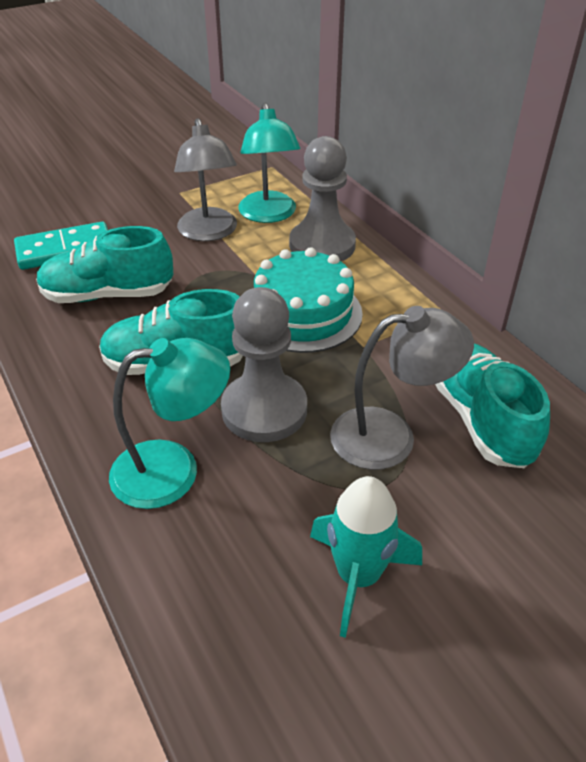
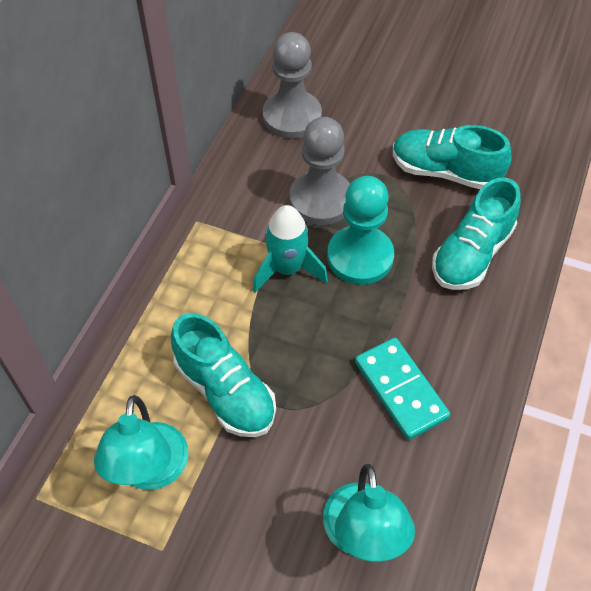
grey lamp: [174,118,237,241] [330,306,474,470] = 2 -> none = 0
turquoise cake: [254,247,363,353] = 1 -> none = 0
turquoise pawn: none = 0 -> [327,176,394,285] = 1

